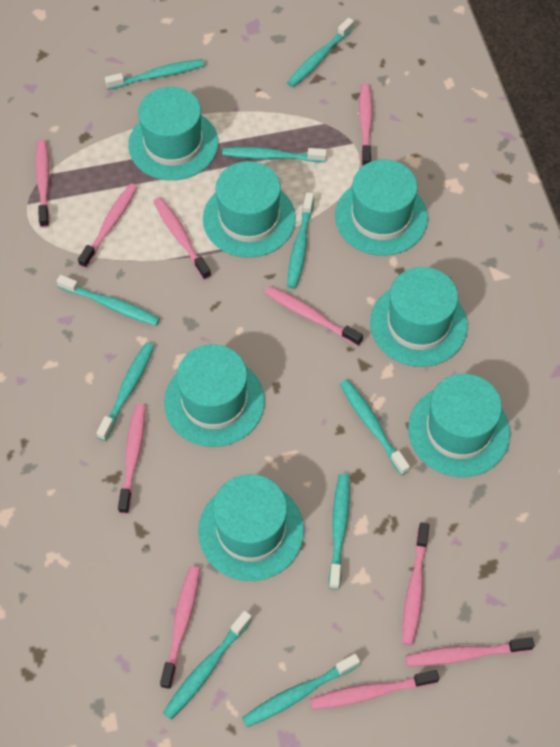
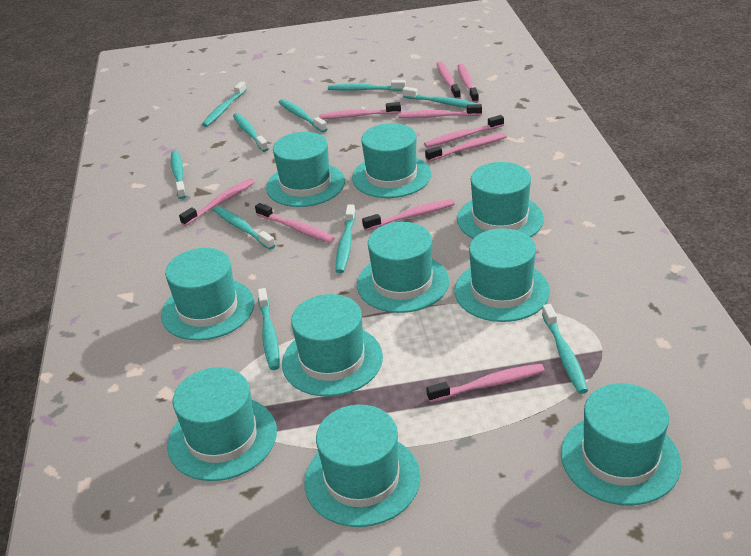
turquoise hat: [128,87,218,180] [164,344,265,447] [198,474,304,581] [203,161,296,258] [335,159,428,256] [370,267,468,367] [408,374,510,477] = 7 -> [161,248,255,341] [167,367,277,481] [266,132,345,207] [282,294,383,396] [304,405,421,527] [352,123,431,198] [357,222,449,313] [454,228,550,322] [457,162,544,239] [561,383,681,505] = 10

